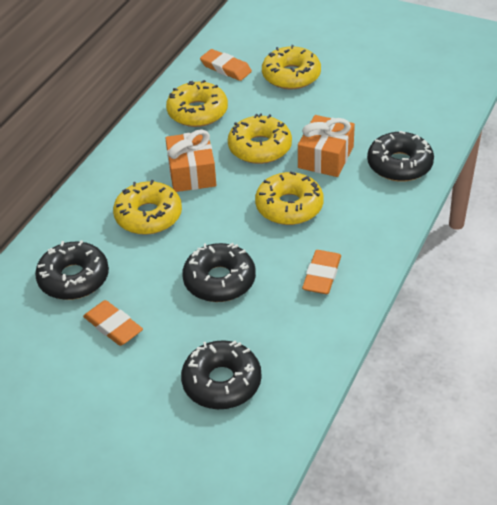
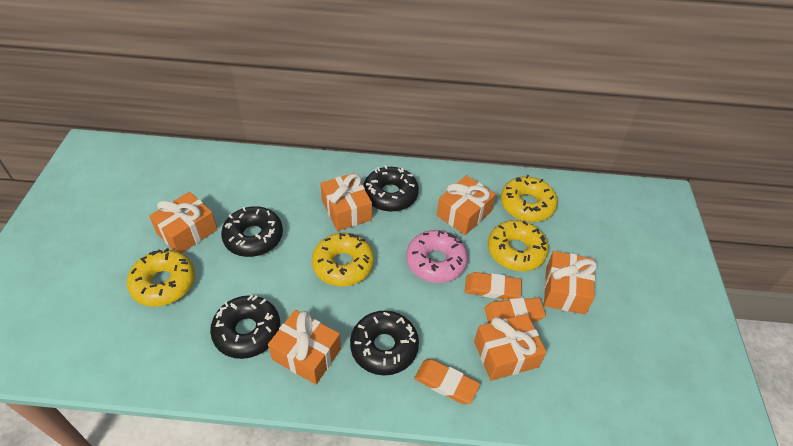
orange gift: [165,129,216,192] [298,115,355,177] = 2 -> [149,192,218,253] [268,310,341,385] [320,173,372,231] [437,175,496,235] [474,314,547,381] [544,251,597,314] = 6
pink donut: none = 0 -> [406,230,468,283] = 1
yellow donut: [113,180,182,235] [166,80,228,127] [228,113,292,164] [255,171,324,225] [262,45,321,89] = 5 -> [127,248,195,307] [312,233,374,286] [488,220,549,271] [501,175,557,222] = 4

